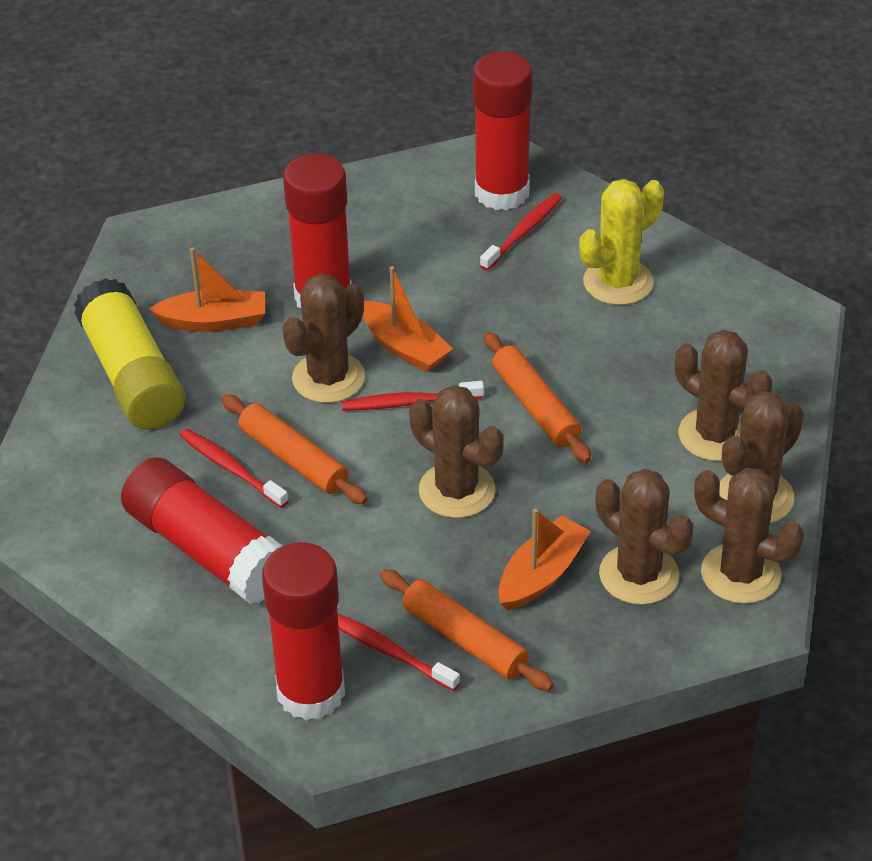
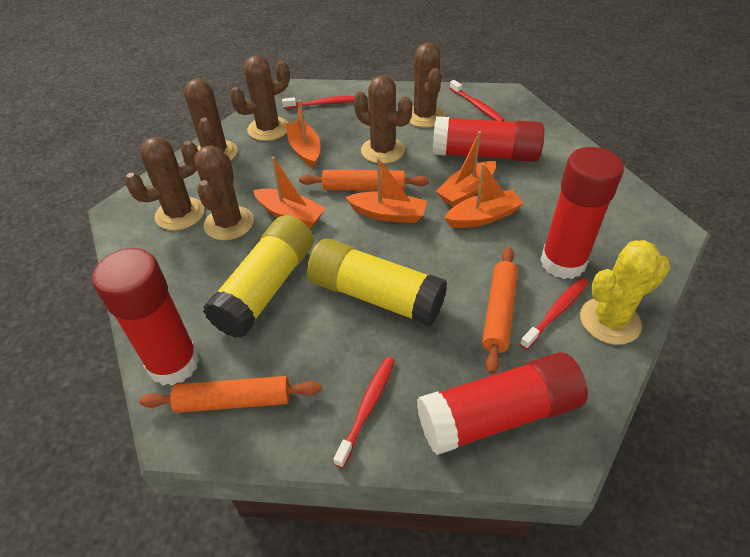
orange boat: [149,247,265,332] [363,266,453,372] [498,509,591,611] = 3 -> [253,157,326,228] [285,100,320,168] [345,157,427,223] [436,131,496,207] [444,163,524,228] = 5
yellow glue stick: [74,278,185,430] = 1 -> [203,215,314,338] [307,239,447,327] = 2

